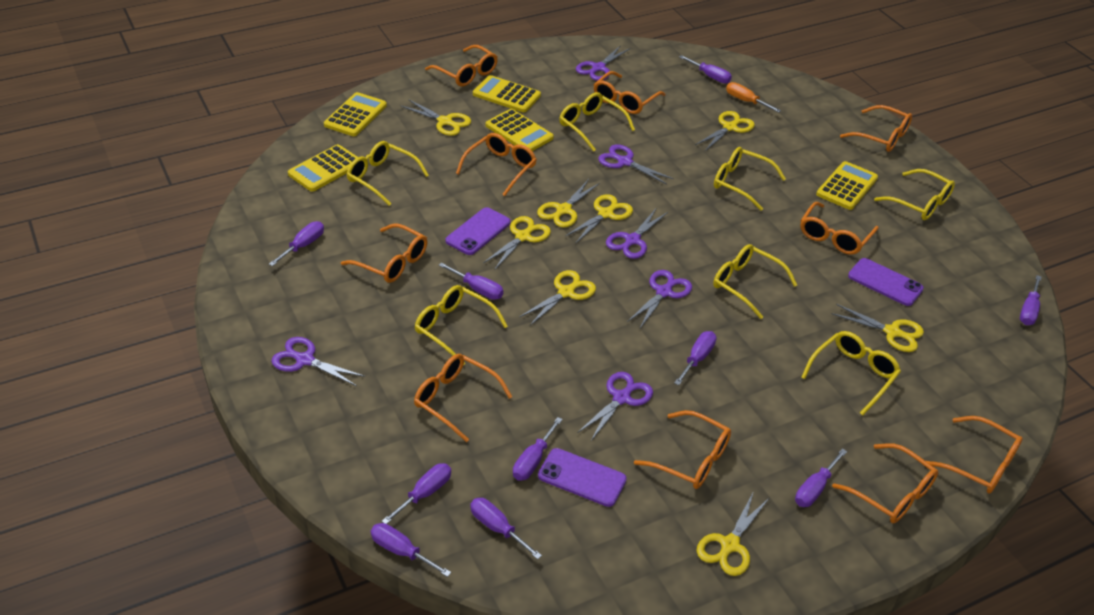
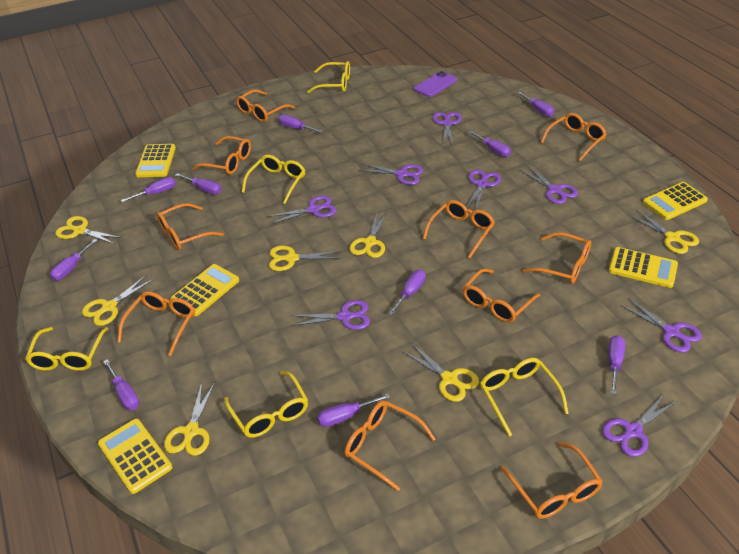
orange screwdriver: [726,82,781,112] = 1 -> none = 0
purple phone: [446,207,510,255] [538,448,627,507] [848,258,924,306] = 3 -> [414,71,457,97] = 1
purple scissors: [271,337,365,386] [576,45,630,81] [577,372,653,441] [598,145,674,185] [606,207,668,259] [627,270,692,328] = 6 -> [267,196,337,224] [291,300,370,330] [358,163,423,185] [432,112,462,146] [466,170,501,210] [520,165,578,204] [602,394,677,457] [620,298,702,353] = 8
yellow glasses: [347,141,429,206] [415,285,508,364] [559,92,635,152] [713,244,797,319] [714,147,786,211] [801,331,901,415] [874,169,955,220] = 7 -> [25,327,108,371] [224,371,308,438] [242,155,305,204] [307,61,350,93] [480,358,569,436] = 5
yellow scissors: [401,99,471,136] [483,216,551,270] [519,270,596,325] [537,179,600,228] [565,194,633,243] [695,111,755,151] [697,491,770,576] [831,304,924,352] = 8 -> [55,216,122,244] [82,274,154,326] [164,382,215,456] [269,246,341,271] [350,212,388,258] [402,343,479,402] [629,210,699,254] = 7

